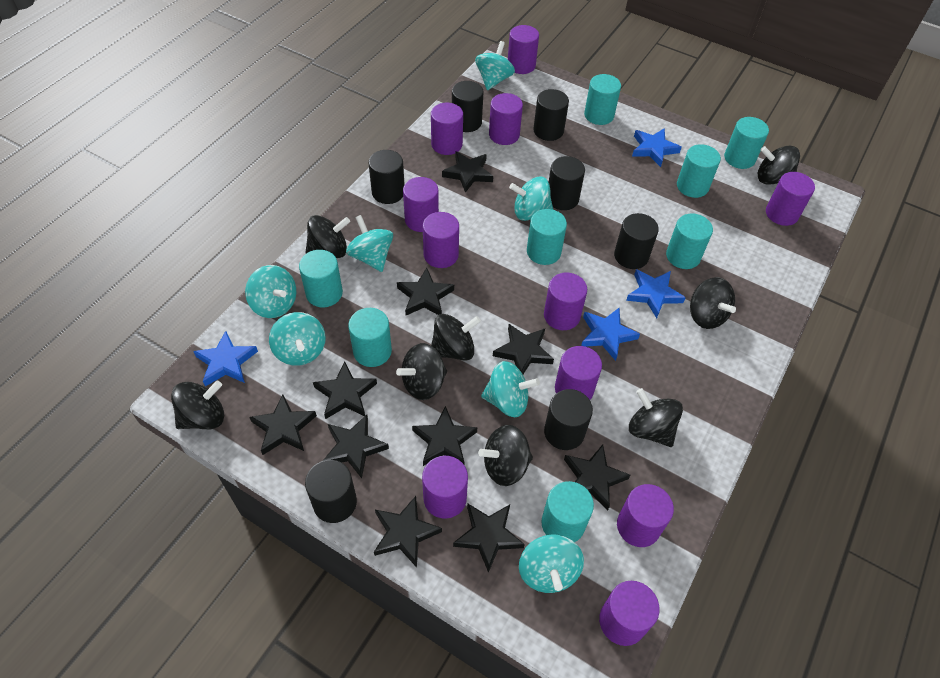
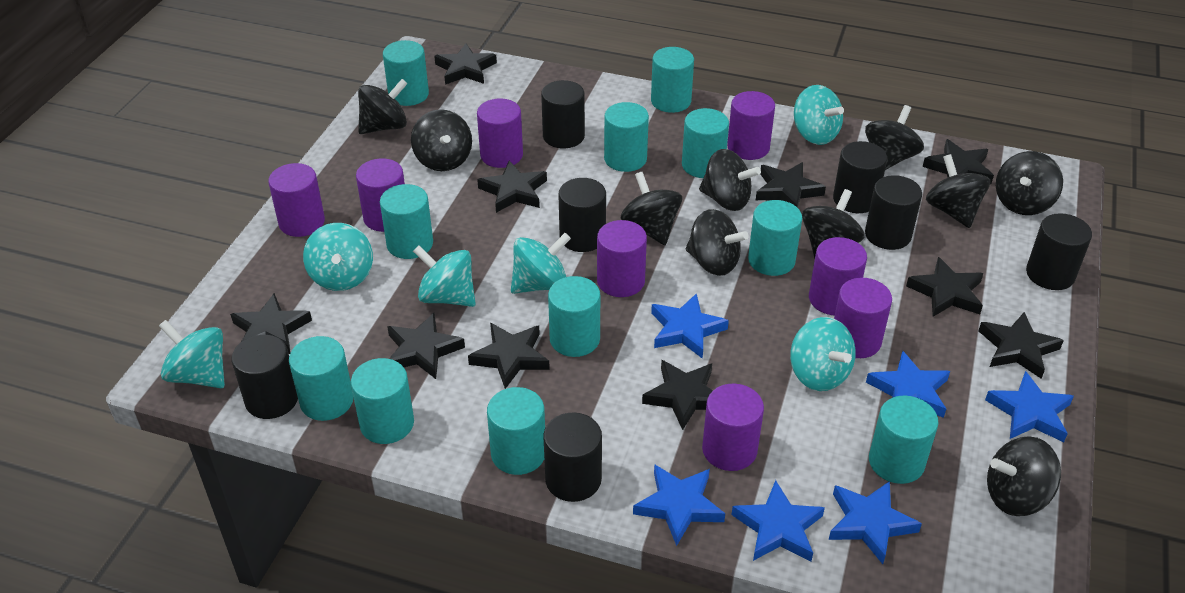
black spinning top: [171,381,224,429] [305,215,350,258] [396,343,447,400] [431,314,481,361] [478,425,533,486] [629,388,683,447] [690,277,736,329] [758,146,800,185] = 8 -> [358,79,408,134] [411,109,472,171] [621,172,682,245] [686,209,749,276] [699,149,761,211] [802,189,864,258] [865,105,924,170] [926,154,990,228] [987,436,1061,516] [996,151,1063,215] = 10
blue star: [193,331,258,387] [581,307,640,361] [626,269,686,318] [632,128,682,167] = 4 -> [633,464,725,546] [651,293,729,359] [731,480,825,561] [829,481,922,564] [866,351,950,418] [985,371,1074,442] = 6
purple cylinder: [403,177,439,232] [422,456,468,519] [423,212,459,268] [431,103,463,155] [489,93,523,145] [508,25,539,74] [544,273,587,330] [555,346,602,400] [599,581,660,646] [617,484,674,547] [766,172,815,226] = 11 -> [268,163,325,237] [356,158,405,232] [477,99,523,168] [597,220,647,297] [702,384,764,471] [727,91,775,160] [809,237,867,315] [834,278,892,358] = 8
turquoise cylinder: [299,250,343,307] [348,308,392,367] [527,209,567,265] [541,481,594,542] [584,74,621,125] [666,214,713,269] [677,144,721,198] [724,117,769,169] = 8 -> [289,336,353,421] [351,358,414,444] [380,184,433,259] [383,40,429,106] [487,387,545,475] [548,276,600,357] [604,102,649,172] [651,47,694,113] [682,108,729,178] [748,200,802,276] [869,396,938,484] = 11
turquoise spinning top: [245,265,296,318] [269,312,326,366] [346,215,393,272] [475,41,515,90] [481,361,540,417] [509,177,553,221] [519,535,584,593] = 7 -> [159,320,225,388] [303,223,373,291] [413,246,476,307] [511,233,571,294] [790,317,856,391] [794,85,844,145] = 6

